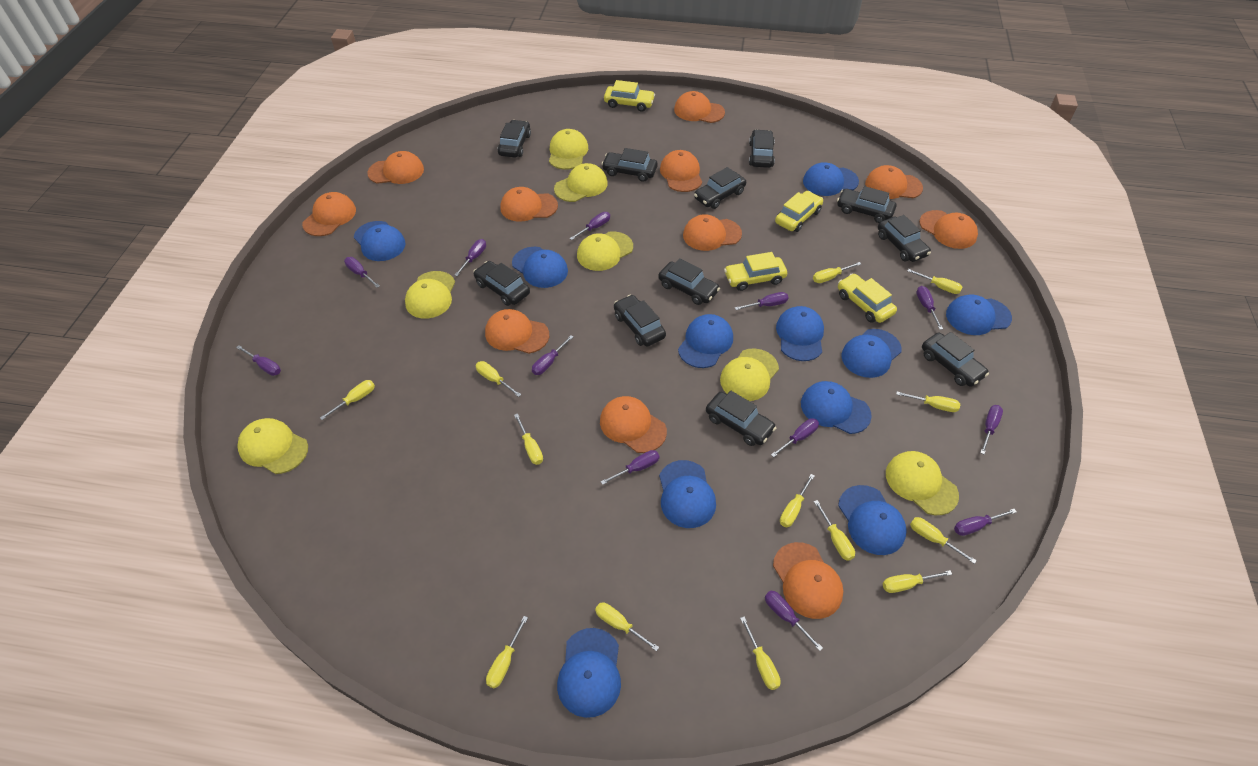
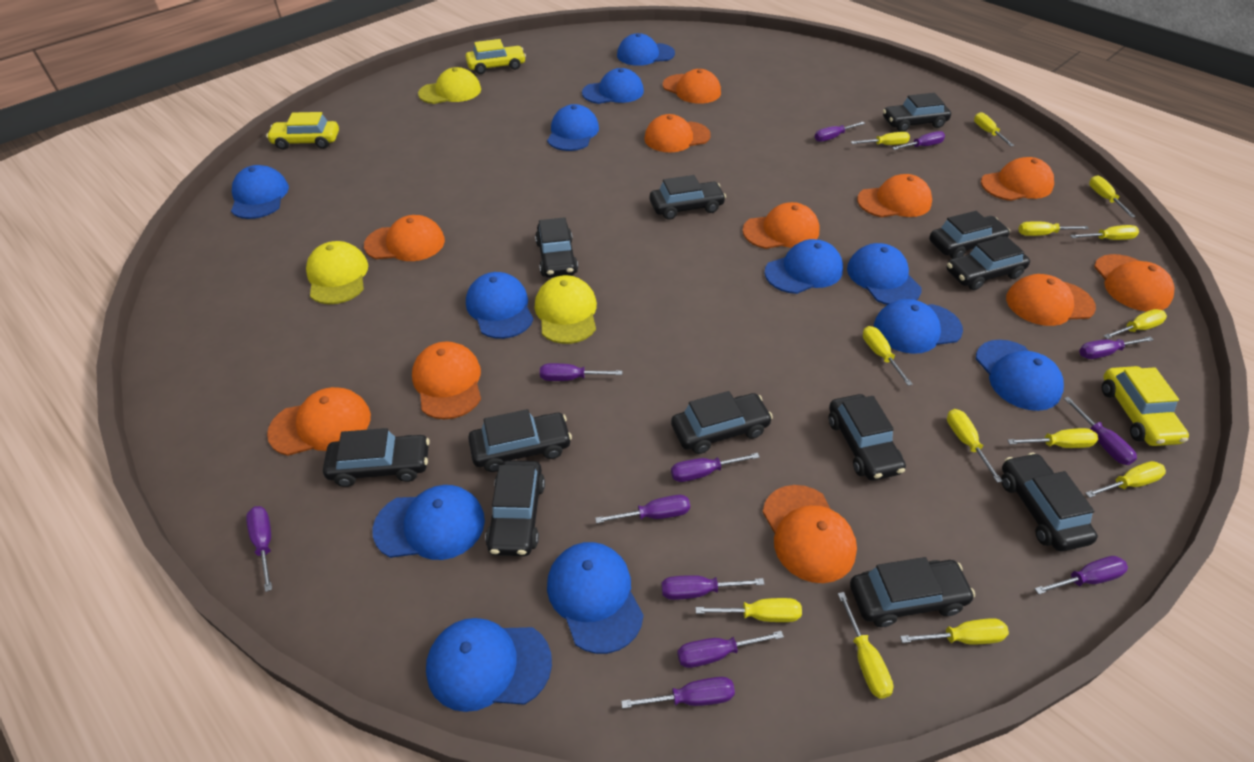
black car: [473,261,530,306] [498,120,531,157] [602,148,658,182] [614,295,666,347] [658,258,720,305] [694,167,746,209] [706,391,776,446] [749,129,775,168] [837,186,896,223] [878,215,931,262] [922,332,989,387] = 11 -> [323,428,430,487] [468,409,572,472] [485,460,545,556] [535,217,578,278] [650,175,726,220] [671,391,773,454] [828,394,906,480] [850,557,975,627] [883,93,951,132] [929,211,1010,259] [947,236,1030,290] [1001,453,1098,551] = 12
blue cap: [354,221,406,261] [512,247,568,288] [557,628,621,718] [659,460,716,528] [678,314,733,368] [776,306,824,361] [801,381,872,434] [803,162,859,196] [838,485,907,555] [842,329,902,378] [946,295,1012,335] = 11 -> [231,165,289,219] [373,485,485,560] [426,618,552,712] [466,272,534,339] [547,104,599,151] [547,542,644,654] [582,68,644,104] [617,33,675,66] [764,239,843,294] [847,243,921,305] [874,299,963,354] [976,340,1064,411] = 12
yellow cap: [237,418,308,474] [405,271,455,319] [549,129,588,170] [554,163,608,202] [577,231,633,271] [720,348,779,401] [886,451,959,515] = 7 -> [306,241,368,304] [418,67,481,104] [535,275,597,344] = 3
yellow car: [604,80,655,111] [724,252,787,291] [775,191,823,232] [838,274,897,323] = 4 -> [266,112,339,150] [465,39,526,74] [1102,366,1189,446] = 3

